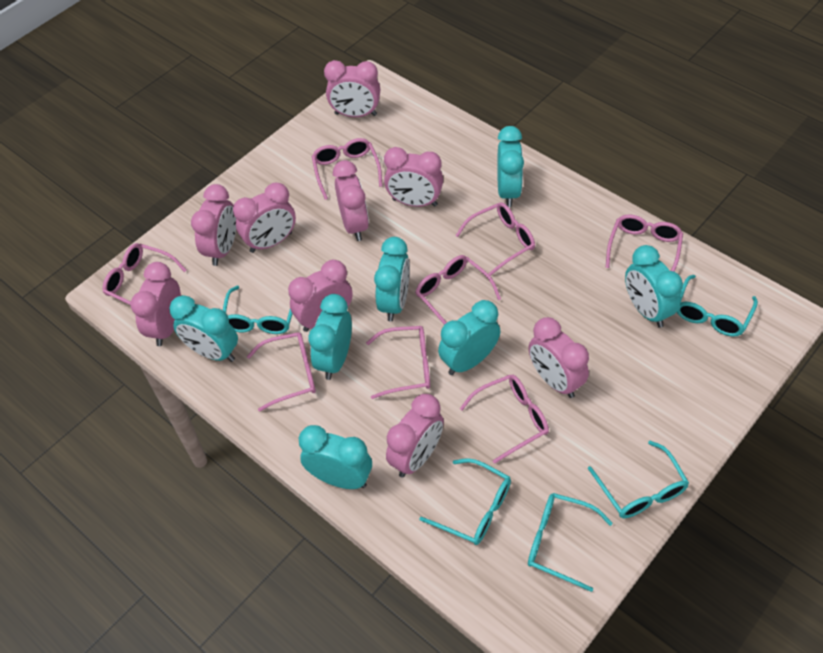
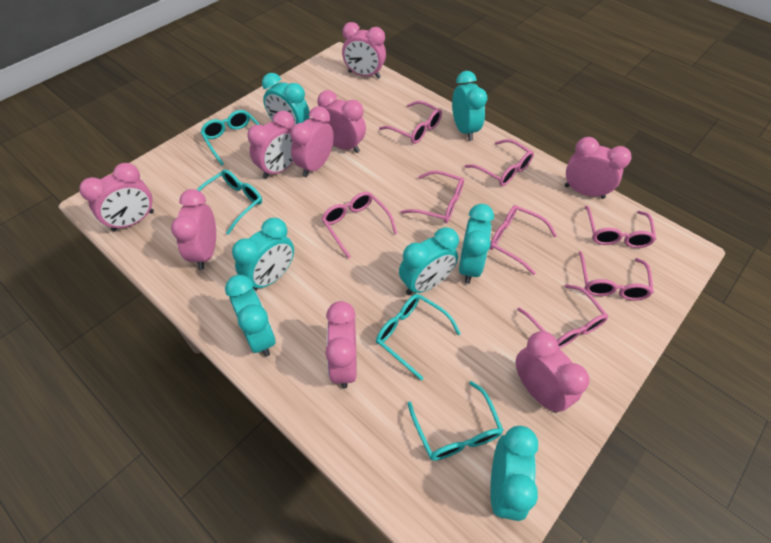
turquoise glasses: [223,286,292,334] [419,458,511,545] [528,493,613,592] [588,441,689,518] [677,275,758,337] = 5 -> [197,169,262,235] [200,110,260,165] [376,294,461,380] [408,381,504,461] = 4

